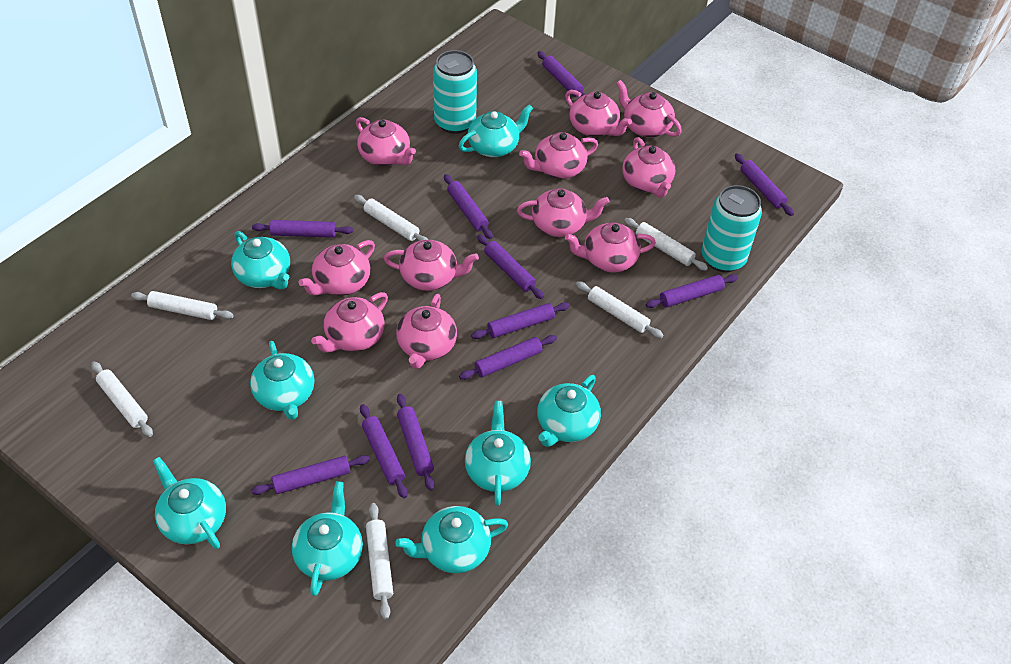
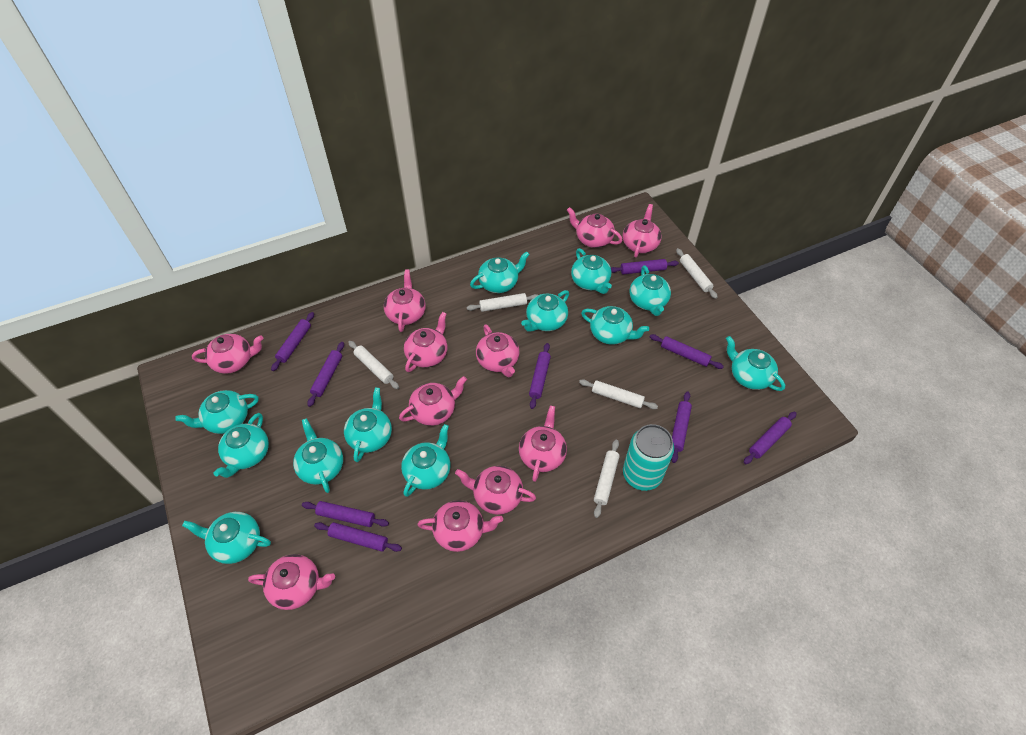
purple rolling pin: [251,455,370,495] [252,220,353,238] [360,404,408,499] [397,394,435,491] [444,174,493,239] [459,335,557,380] [471,302,570,339] [477,234,544,299] [537,51,586,97] [645,274,738,308] [735,153,794,216] = 11 -> [271,312,314,371] [302,501,389,527] [307,342,344,407] [314,522,402,552] [529,343,551,409] [611,259,679,274] [650,334,724,369] [671,392,692,463] [744,411,797,464] = 9
turquoise can: [433,50,477,134] [702,185,762,272] = 2 -> [623,424,674,491] = 1
turquoise teapot: [153,457,226,549] [231,231,290,289] [250,341,314,420] [292,481,363,596] [395,506,508,573] [459,104,533,157] [465,401,531,506] [537,375,601,447] = 8 -> [175,390,259,434] [182,512,271,564] [214,413,269,478] [293,418,343,493] [344,387,392,462] [401,424,450,497] [470,251,530,293] [521,290,569,331] [571,248,612,294] [581,306,649,345] [629,266,671,316] [726,336,785,391] = 12
white rolling pin: [91,361,153,437] [131,291,234,320] [354,195,428,241] [366,503,393,619] [576,281,663,338] [624,218,708,271] = 6 -> [348,341,399,389] [467,293,538,312] [579,379,658,409] [594,440,620,518] [676,248,717,299] = 5

